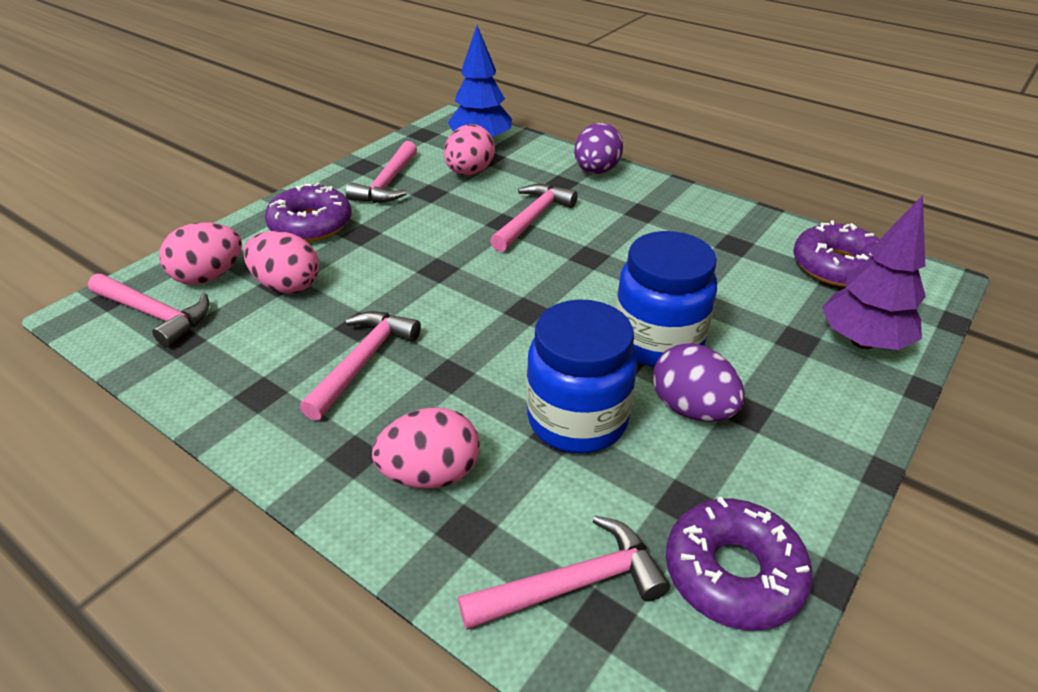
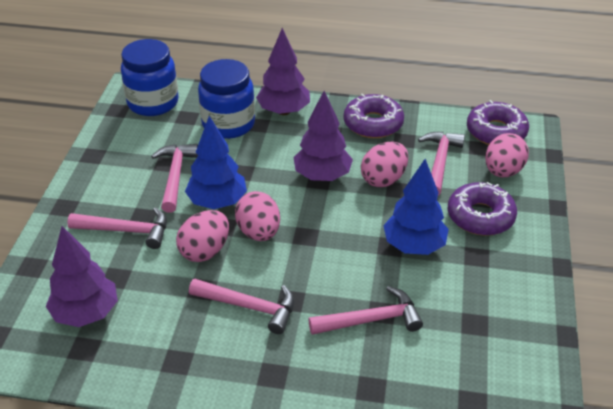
blue tree: [448,25,512,136] = 1 -> [185,116,247,209] [383,159,449,255] = 2
purple egg: [574,123,623,174] [653,343,745,422] = 2 -> none = 0
purple tree: [822,195,926,350] = 1 -> [46,226,118,327] [256,28,310,115] [293,91,353,181] = 3

